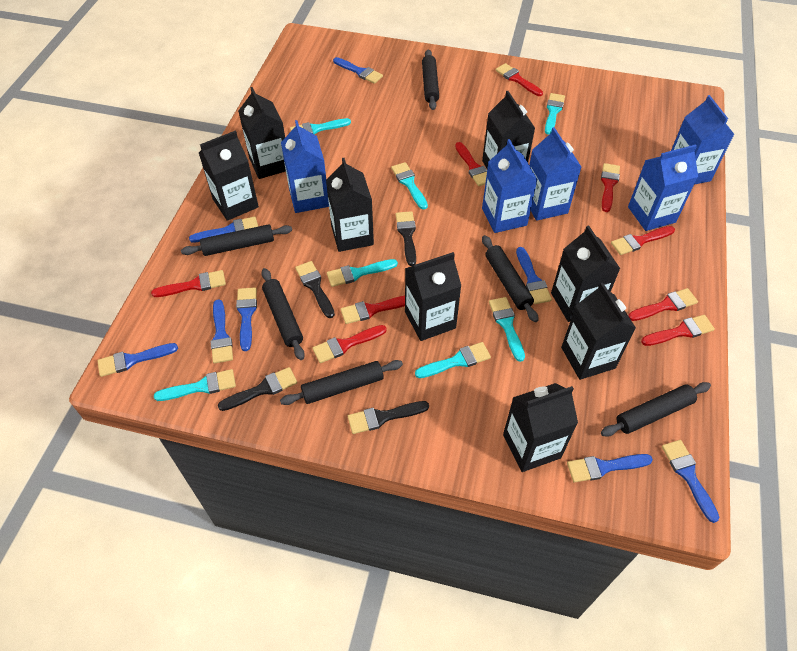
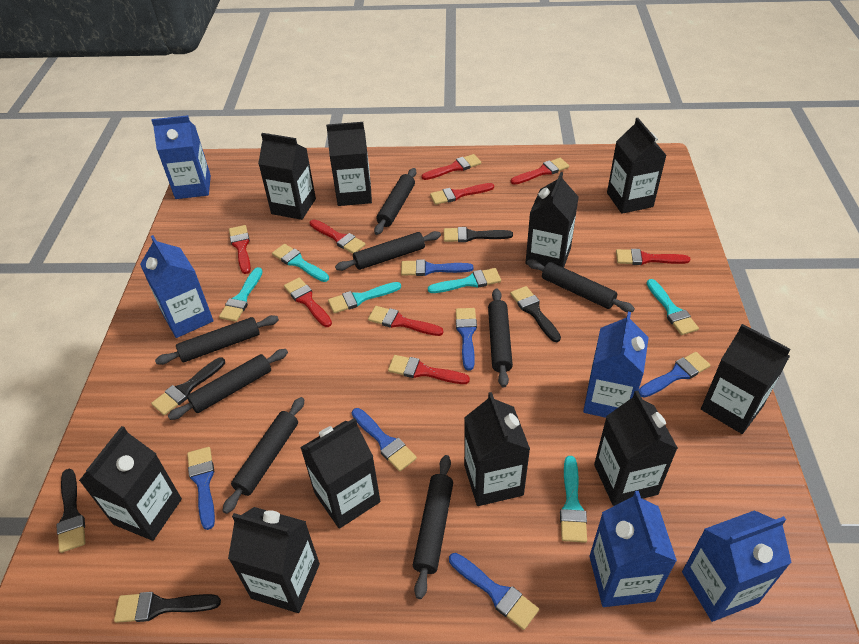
black brush: [218,367,297,411] [295,261,335,318] [348,401,429,434] [396,211,416,266] = 4 -> [56,469,85,553] [114,592,221,623] [151,357,225,415] [444,227,513,242] [510,286,561,342] = 5
black carton: [199,131,259,221] [238,87,286,179] [326,158,374,252] [405,252,461,341] [482,91,535,169] [503,383,578,472] [551,225,620,322] [561,282,636,380] = 8 -> [79,426,182,541] [228,507,320,613] [258,133,316,220] [300,418,380,529] [326,122,372,206] [464,392,530,506] [525,172,579,268] [594,391,678,506] [607,118,667,214] [701,324,790,434] = 10
black rolling pin: [181,224,292,256] [261,268,305,360] [280,360,403,405] [422,49,439,110] [482,235,538,322] [601,382,711,437] = 6 -> [155,315,279,365] [168,349,288,420] [223,397,304,514] [335,231,441,271] [374,168,416,235] [413,455,453,599] [488,289,513,387] [527,259,635,312] = 8
blue brush: [97,343,178,377] [189,216,258,243] [210,299,233,363] [236,287,257,351] [333,57,383,84] [516,247,552,304] [567,454,653,483] [662,440,720,523] = 8 -> [187,447,215,530] [352,408,417,472] [401,259,473,276] [449,553,539,630] [456,308,477,370] [638,352,710,398] = 6
turquoise brush: [154,369,236,401] [290,118,351,135] [327,259,398,287] [391,162,428,209] [415,342,491,378] [489,297,525,362] [545,93,565,134] = 7 -> [219,267,263,322] [272,244,329,282] [328,282,401,313] [428,268,501,293] [560,456,587,543] [647,279,699,335] = 6

